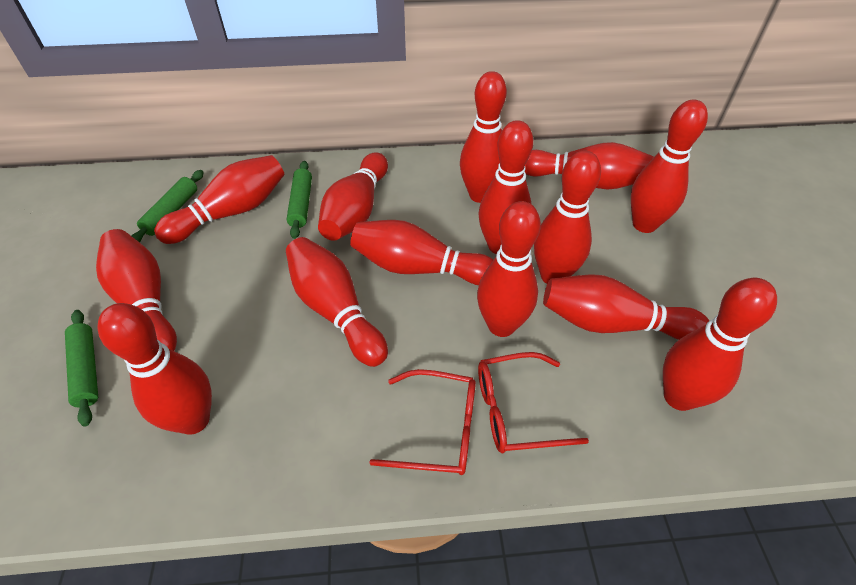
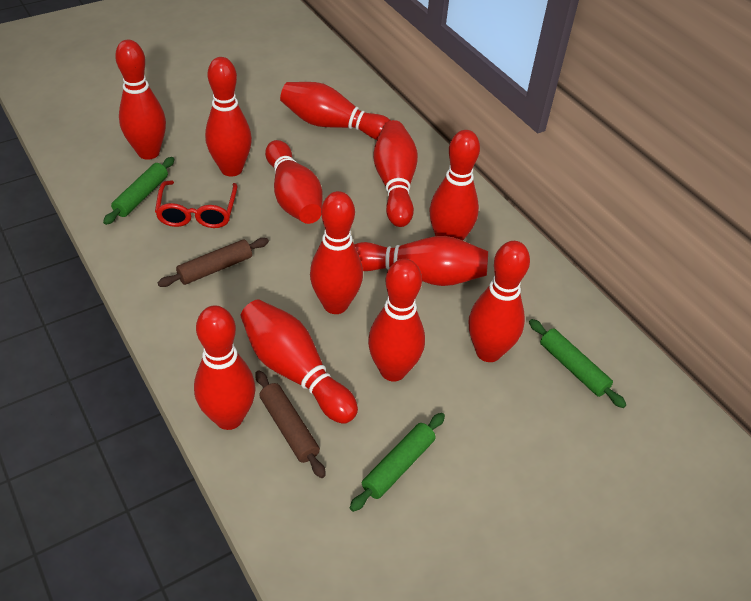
brown rolling pin: none = 0 -> [158,238,269,287] [255,370,326,478] = 2
red bowling pin: [96,229,177,351] [97,303,212,435] [154,155,285,244] [286,237,388,367] [318,152,388,241] [350,220,493,285] [460,71,507,203] [477,201,541,337] [478,120,533,254] [525,142,654,190] [534,150,601,284] [543,274,709,340] [631,100,708,233] [663,278,777,411] = 14 -> [115,40,166,160] [194,305,255,430] [205,57,252,177] [241,299,358,424] [265,140,323,224] [280,82,391,140] [310,191,363,314] [354,236,488,286] [368,259,425,381] [373,120,418,227] [429,130,480,241] [469,241,530,362] = 12
red glasses: [369,369,476,475] [478,352,589,453] = 2 -> [155,180,238,228] = 1

